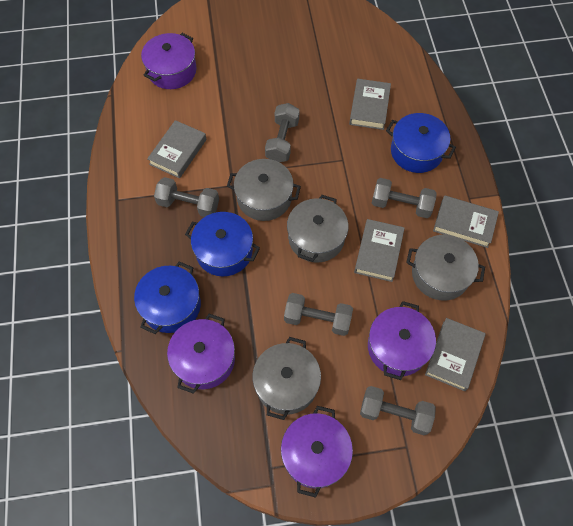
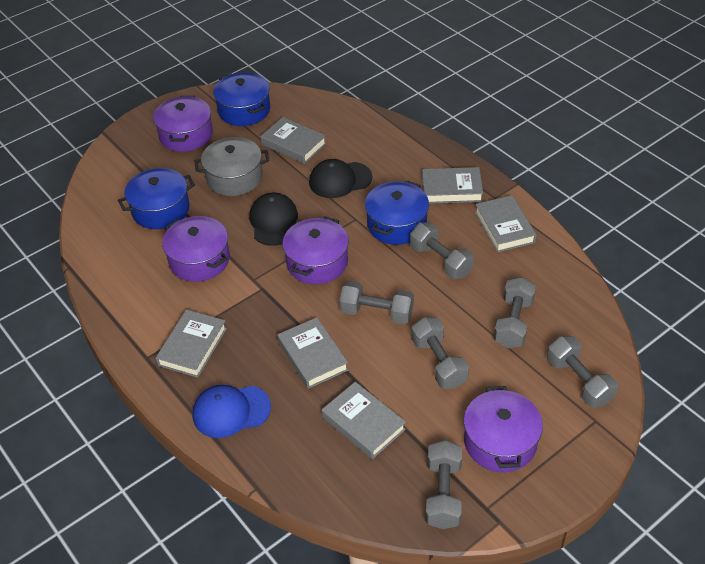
black cap: none = 0 -> [249,193,298,246] [309,159,372,198] = 2
blue cap: none = 0 -> [193,385,271,438] = 1
grey book: [147,120,207,178] [349,79,391,130] [354,219,405,282] [425,318,486,391] [433,195,499,248] = 5 -> [156,309,227,378] [260,117,327,164] [277,317,348,389] [322,382,406,459] [422,167,483,204] [475,195,537,253] = 6
grey dumbbell: [154,177,219,217] [265,103,300,162] [284,293,353,336] [360,386,436,435] [372,178,437,218] = 5 -> [339,281,414,324] [410,222,474,279] [412,317,469,389] [426,440,462,529] [494,277,536,348] [547,336,618,408] = 6
grey pot: [227,159,301,221] [252,337,321,420] [287,195,348,263] [406,235,485,300] = 4 -> [195,137,269,196] = 1

